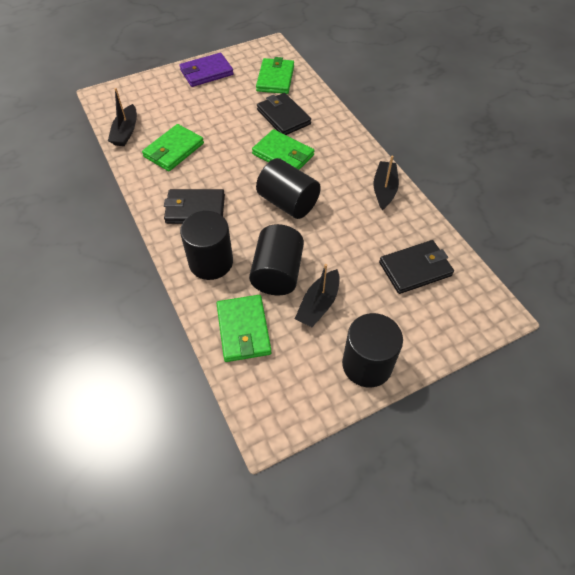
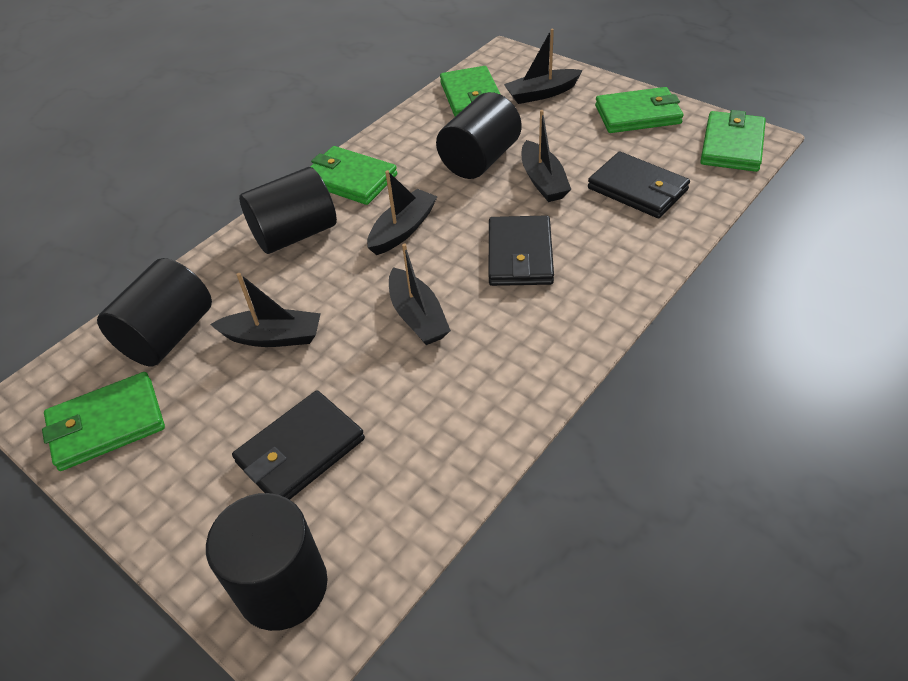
black boat: [108,88,137,146] [295,264,340,327] [373,156,399,211] = 3 -> [210,273,321,347] [367,170,437,255] [389,244,451,345] [504,29,583,104] [522,110,572,202] = 5
green wallet: [142,124,204,171] [216,295,272,362] [252,129,314,170] [256,57,294,94] = 4 -> [42,372,165,471] [310,146,397,205] [440,66,501,116] [595,87,684,133] [700,110,766,172] = 5
purple wallet: [180,53,234,87] = 1 -> none = 0

